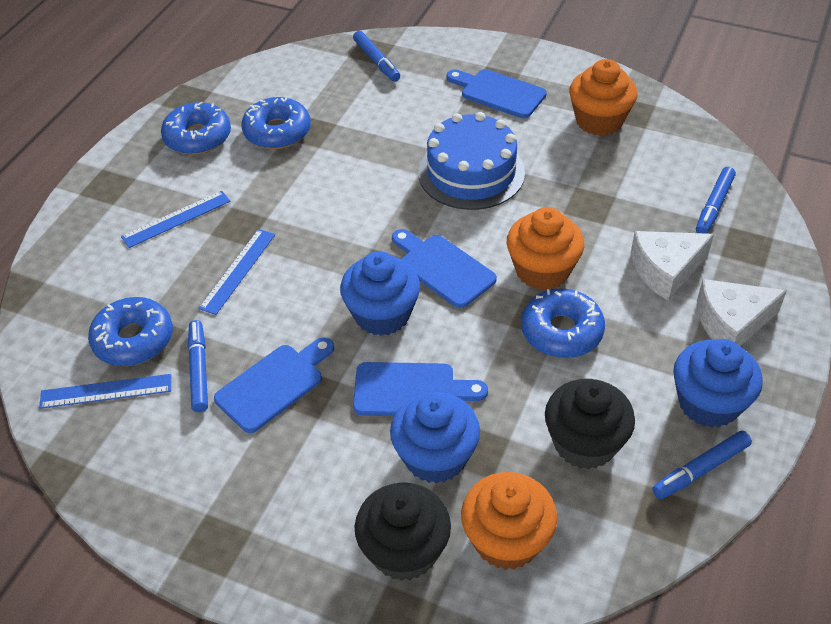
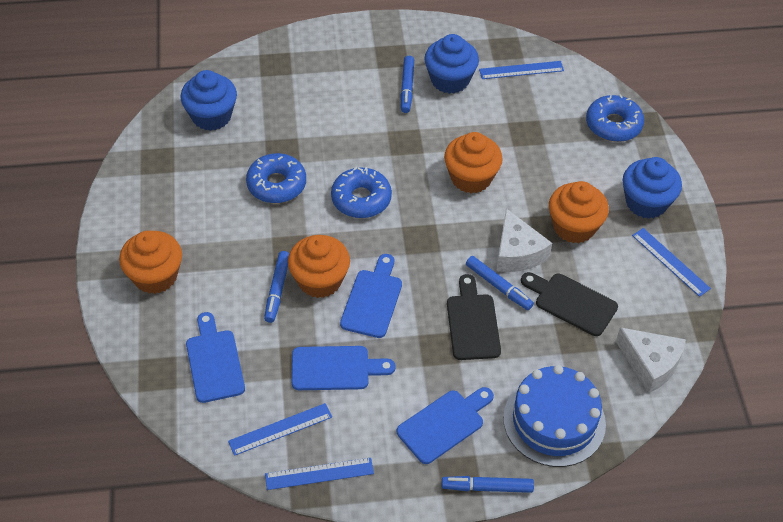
black cupcake: [355,482,451,581] [545,379,635,469] = 2 -> none = 0
black cutting board: none = 0 -> [447,274,501,360] [521,272,618,336] = 2
blue donut: [88,297,173,366] [161,102,231,155] [241,97,311,149] [521,288,605,358] = 4 -> [246,153,306,203] [331,167,392,218] [586,94,644,142] = 3
blue ruler: [39,374,171,409] [121,191,230,248] [199,229,275,315] = 3 -> [228,403,332,456] [265,458,374,490] [479,61,564,79] [632,228,711,297] = 4
orange cupcake: [461,472,557,570] [507,207,584,290] [569,59,637,136] = 3 -> [119,231,182,294] [288,235,350,298] [444,132,503,193] [549,181,609,243] = 4

